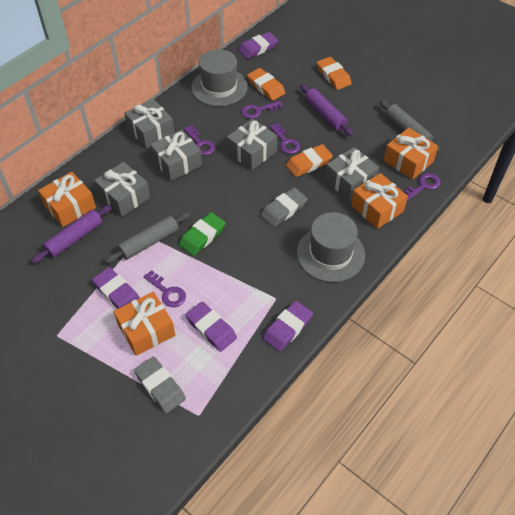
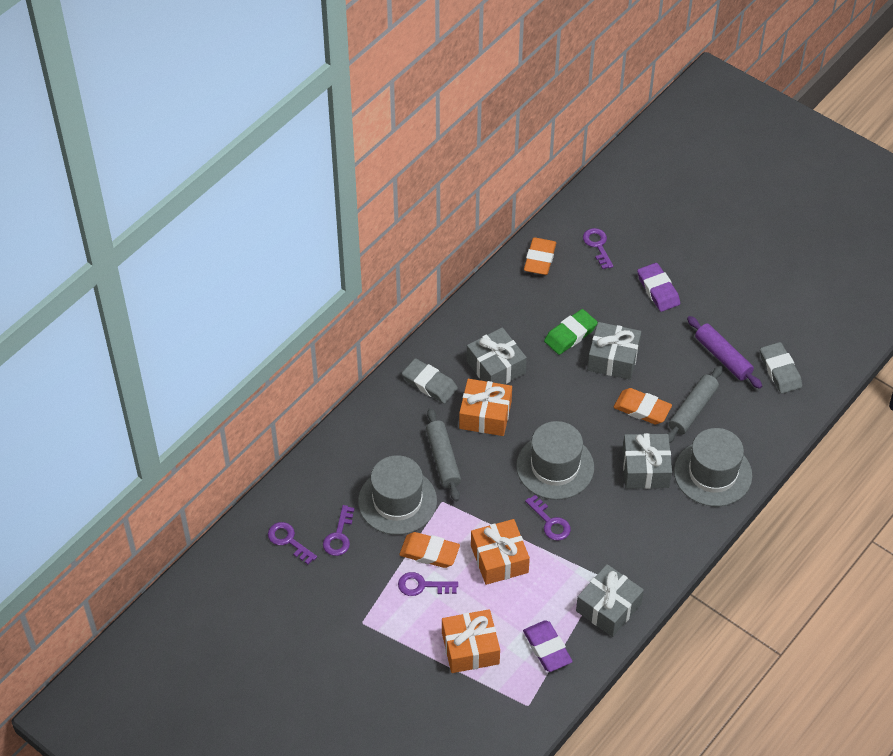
grey gift: [94,162,150,217] [124,99,174,149] [150,130,202,181] [227,119,277,170] [325,147,379,200] = 5 -> [467,327,527,384] [576,564,644,637] [587,322,641,380] [622,433,672,489] = 4
grey hat: [191,49,248,106] [297,212,365,282] = 2 -> [358,455,437,535] [516,421,594,500] [674,428,752,507] = 3
orange gift: [38,172,96,227] [114,291,175,356] [351,173,408,229] [384,128,438,180] = 4 -> [442,609,500,673] [459,379,512,436] [471,519,530,585] = 3
purple eraser: [92,267,140,309] [186,302,237,352] [238,32,278,59] [263,301,313,352] = 4 -> [523,620,573,672] [637,263,680,312] = 2
purple rolling pin: [31,205,112,264] [300,84,353,136] = 2 -> [687,316,762,389] = 1

